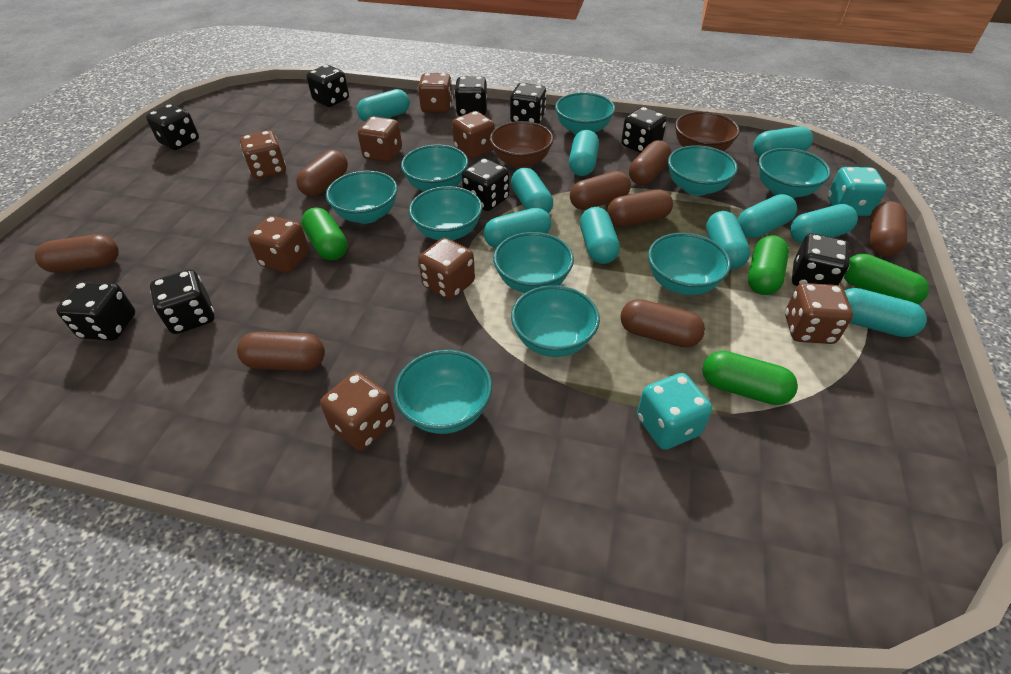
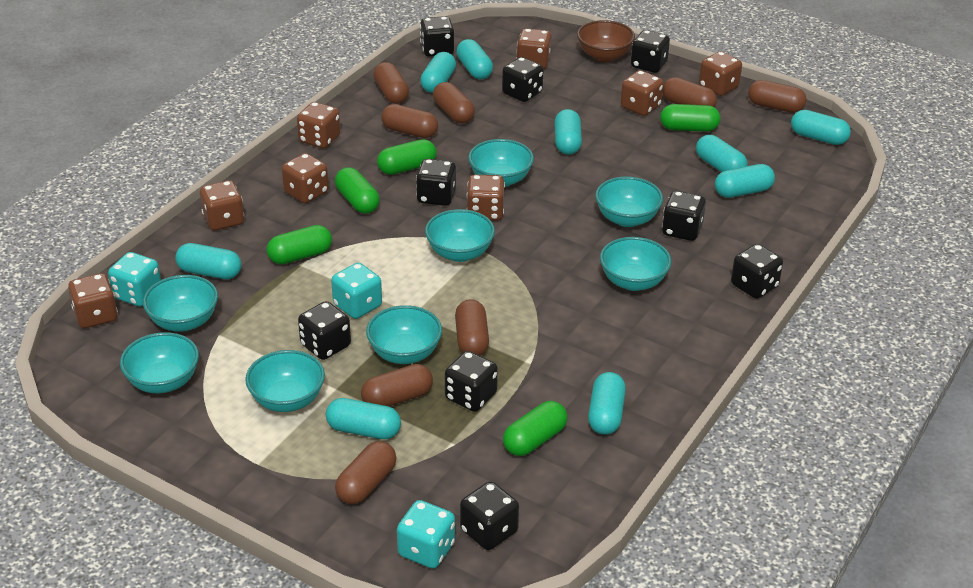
brown bowl: [489,121,554,168] [675,111,740,151] = 2 -> [577,20,635,62] = 1
green capsule: [301,207,347,260] [702,351,798,405] [748,235,789,295] [844,254,929,304] = 4 -> [267,225,332,264] [335,167,380,214] [377,139,437,175] [503,401,567,456] [660,104,720,132] = 5
turquoise bowl: [326,171,398,224] [394,350,492,434] [401,144,468,191] [409,186,482,241] [493,232,574,293] [511,285,600,357] [555,92,615,135] [648,233,731,295] [668,145,738,196] [758,148,831,198] = 10 -> [120,332,199,393] [143,275,218,332] [245,350,325,412] [366,305,442,364] [425,209,495,262] [468,139,534,187] [595,177,663,227] [600,237,671,291] = 8
turquoise capsule: [357,89,410,122] [484,208,551,248] [511,168,553,214] [569,130,599,176] [580,207,620,264] [706,211,750,269] [738,194,797,238] [753,126,813,157] [790,204,858,244] [844,288,927,337] = 10 -> [175,243,241,279] [326,398,401,439] [420,52,456,93] [456,39,493,79] [554,109,582,155] [588,372,626,435] [696,135,747,172] [715,164,775,198] [791,110,851,145] = 9
turquoise dice: [637,373,712,450] [828,167,887,216] = 2 -> [108,252,161,307] [331,263,382,319] [397,500,455,569] = 3

